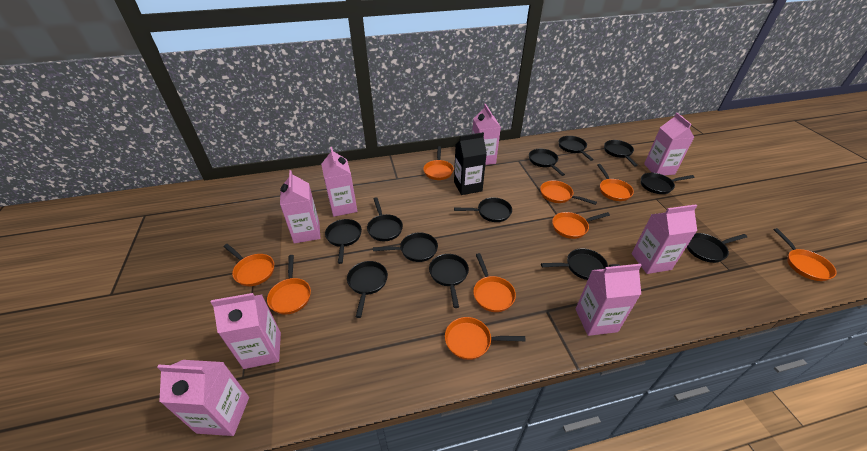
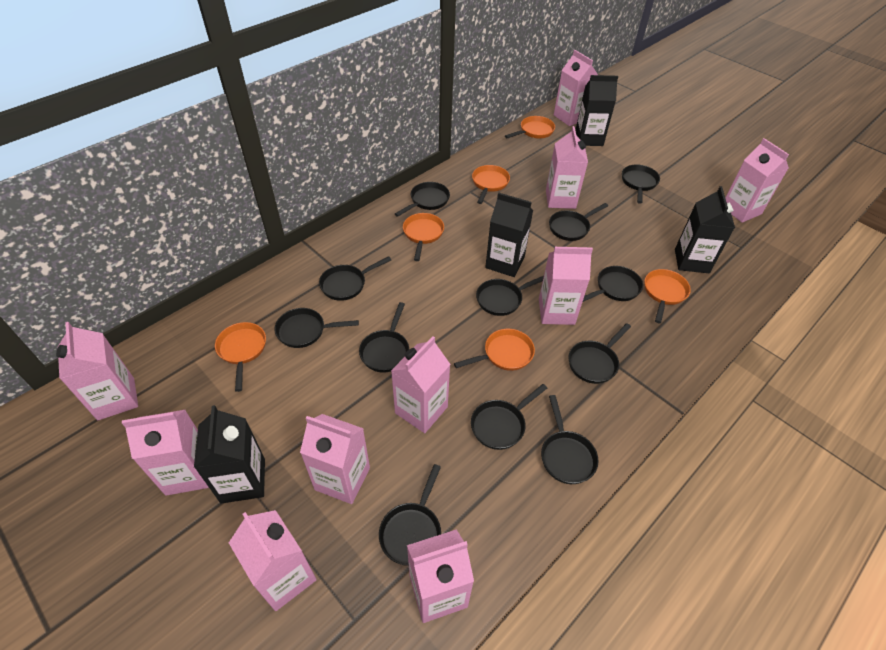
black carton: [454,132,487,195] = 1 -> [194,405,265,504] [485,193,533,277] [575,75,618,146] [675,186,735,273] = 4
orange pan: [224,244,274,286] [267,255,311,315] [423,146,454,180] [445,317,526,360] [473,253,516,312] [540,181,597,205] [552,212,610,239] [597,164,634,201] [774,228,837,281] = 9 -> [215,322,266,392] [403,213,444,261] [454,329,535,371] [472,165,510,204] [505,116,555,138] [644,269,691,323] = 6
pink carton: [157,360,249,436] [211,293,281,369] [280,170,320,243] [321,147,357,217] [472,104,501,165] [576,264,642,336] [632,204,697,274] [644,113,695,175] = 8 -> [56,322,138,420] [122,410,209,496] [229,510,317,611] [300,414,370,504] [391,336,451,433] [407,529,474,623] [539,247,593,325] [546,126,588,209] [554,50,598,126] [725,138,789,223] = 10

